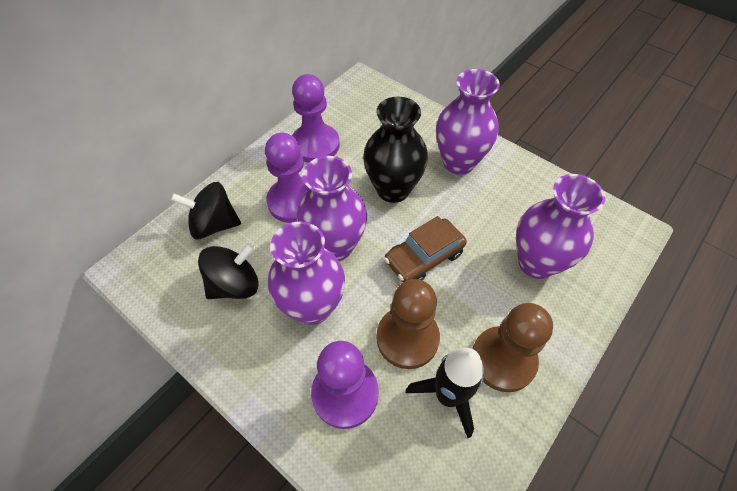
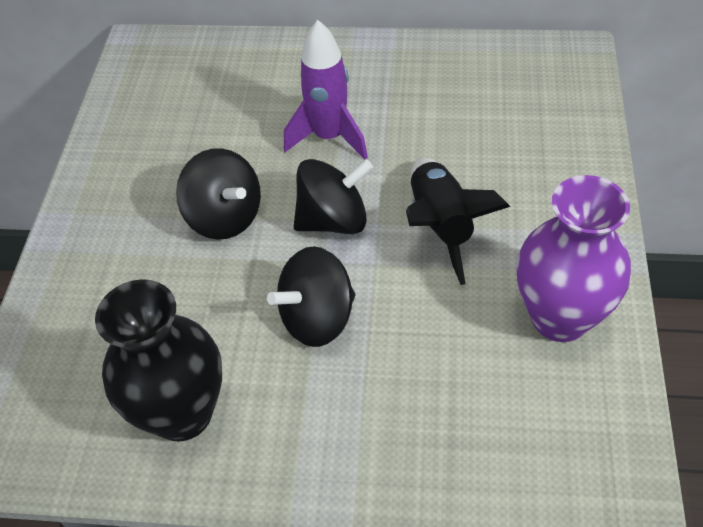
black spinning top: [171,182,241,239] [198,243,258,299] = 2 -> [176,148,261,240] [267,246,355,347] [294,159,373,234] = 3
brown car: [384,216,467,282] = 1 -> none = 0
brown pawn: [376,279,440,369] [472,303,553,392] = 2 -> none = 0
purple pawn: [265,133,309,223] [292,74,340,163] [311,341,379,429] = 3 -> none = 0
purple rocket: none = 0 -> [284,20,368,159] = 1
purple vase: [268,222,345,325] [297,156,367,261] [436,69,500,175] [516,174,605,279] = 4 -> [516,175,631,342] = 1

